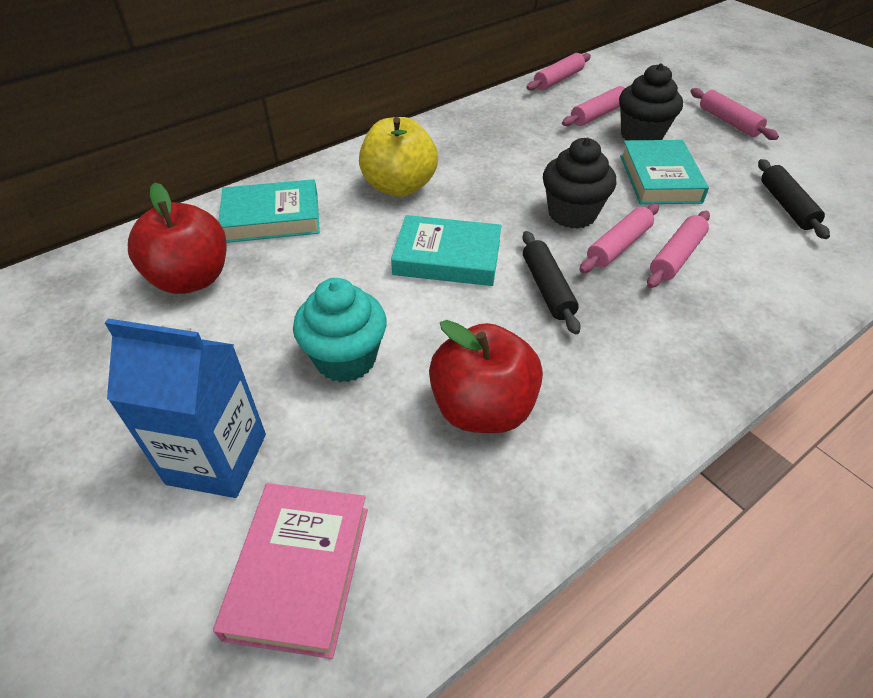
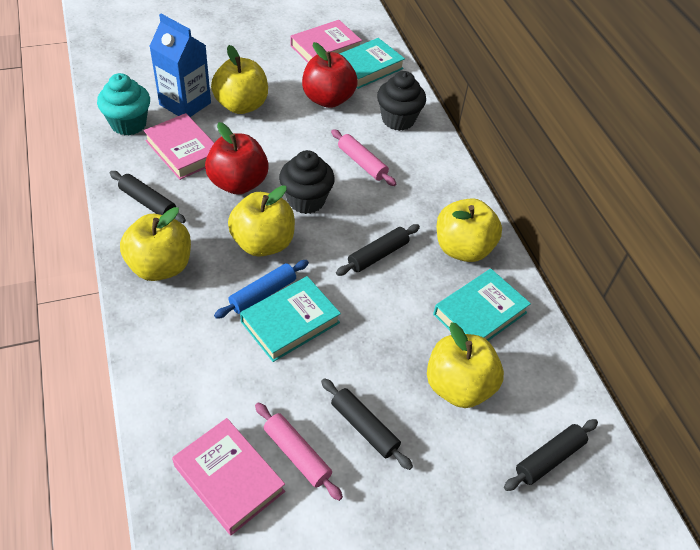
black rolling pin: [522,231,581,334] [758,159,830,239] = 2 -> [110,171,186,223] [321,378,413,470] [336,224,420,276] [504,419,598,491] = 4
blue rolling pin: none = 0 -> [214,260,309,319] = 1
pink book: [213,483,368,659] = 1 -> [144,113,214,180] [172,418,285,535] [290,20,362,63] = 3
pink rolling pin: [526,53,591,91] [562,86,625,126] [579,203,659,273] [647,211,710,288] [690,88,779,140] = 5 -> [255,402,343,501] [331,129,396,186] = 2
yellow apple: [359,117,438,197] = 1 -> [120,207,191,281] [211,45,268,114] [228,185,295,257] [427,322,504,408] [437,198,502,262] = 5

